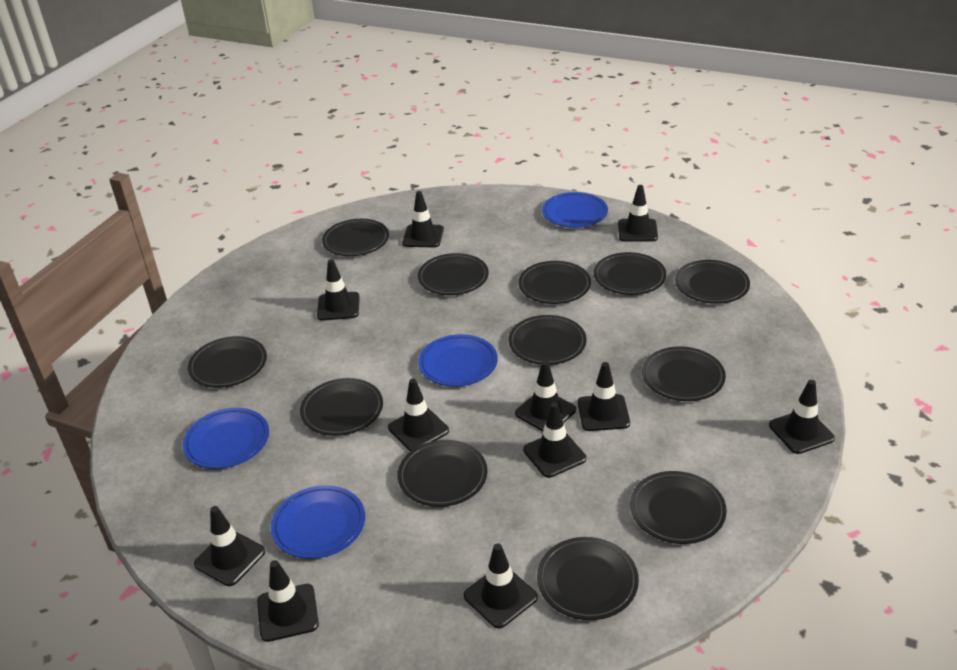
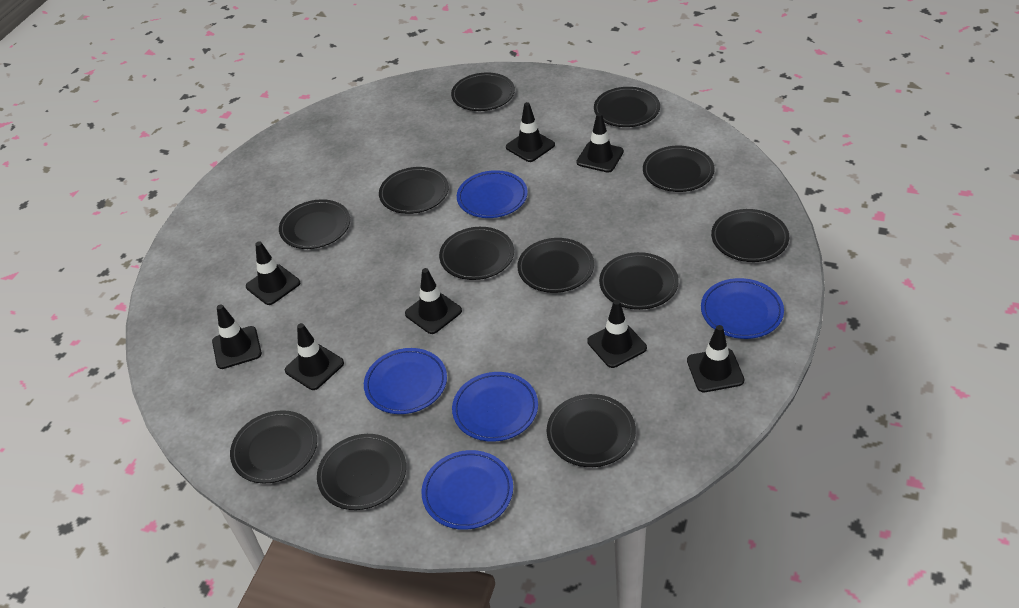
black traffic cone: [194,506,265,586] [257,560,319,642] [317,259,360,321] [388,379,449,451] [402,191,444,247] [464,543,538,628] [515,361,576,432] [523,403,586,478] [578,362,630,431] [618,185,658,242] [769,380,835,454] = 11 -> [212,304,262,369] [246,241,300,305] [285,323,344,390] [405,268,462,334] [506,102,555,162] [576,113,624,172] [587,300,647,368] [687,325,744,392] = 8
blue plate: [183,408,269,469] [271,485,365,559] [418,334,498,387] [542,192,608,228] = 4 -> [364,348,447,414] [422,450,513,530] [452,372,538,442] [457,170,528,218] [701,278,784,339] = 5

